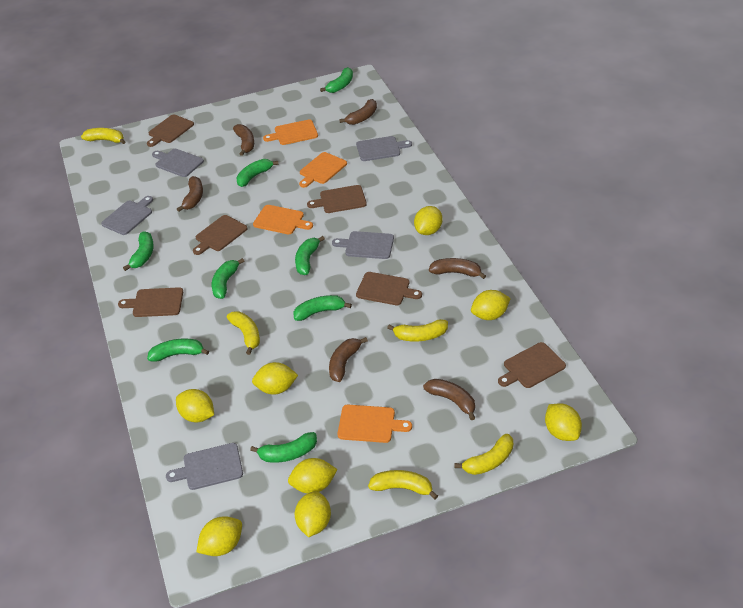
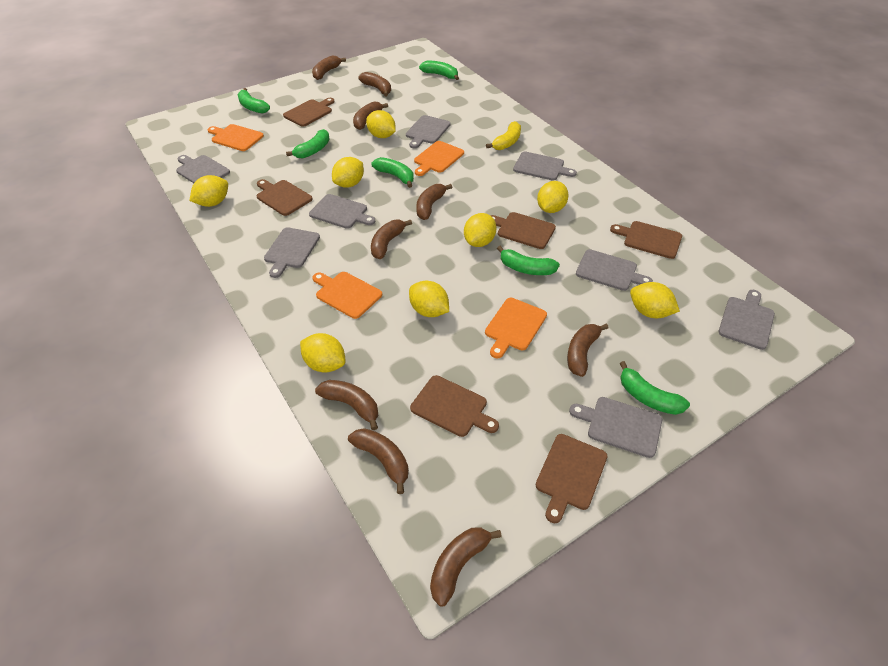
brown banana: [177,176,203,212] [233,124,254,156] [329,337,368,382] [339,99,377,125] [423,379,475,420] [429,258,486,279] = 6 -> [312,55,346,80] [315,380,378,430] [348,428,409,494] [353,101,388,130] [358,72,391,97] [371,220,412,259] [416,184,452,220] [430,528,502,607] [567,323,608,377] = 9
green banana: [123,231,154,271] [147,339,209,362] [212,258,244,299] [236,159,279,187] [250,432,317,463] [293,295,352,321] [295,236,325,275] [320,67,353,93] = 8 -> [237,88,270,114] [286,129,330,159] [372,157,414,188] [419,61,459,80] [497,246,560,275] [619,361,690,415] = 6
grey cutting board: [101,196,153,235] [152,149,204,177] [166,443,243,490] [332,231,394,259] [356,136,412,161] = 5 -> [176,155,230,183] [264,227,320,278] [309,194,376,229] [406,115,451,149] [513,152,577,180] [569,397,662,458] [576,249,653,291] [718,290,775,350] = 8
yellow banana: [81,128,126,144] [227,311,260,355] [368,470,438,499] [387,319,448,342] [455,434,513,475] = 5 -> [486,121,521,150] = 1

